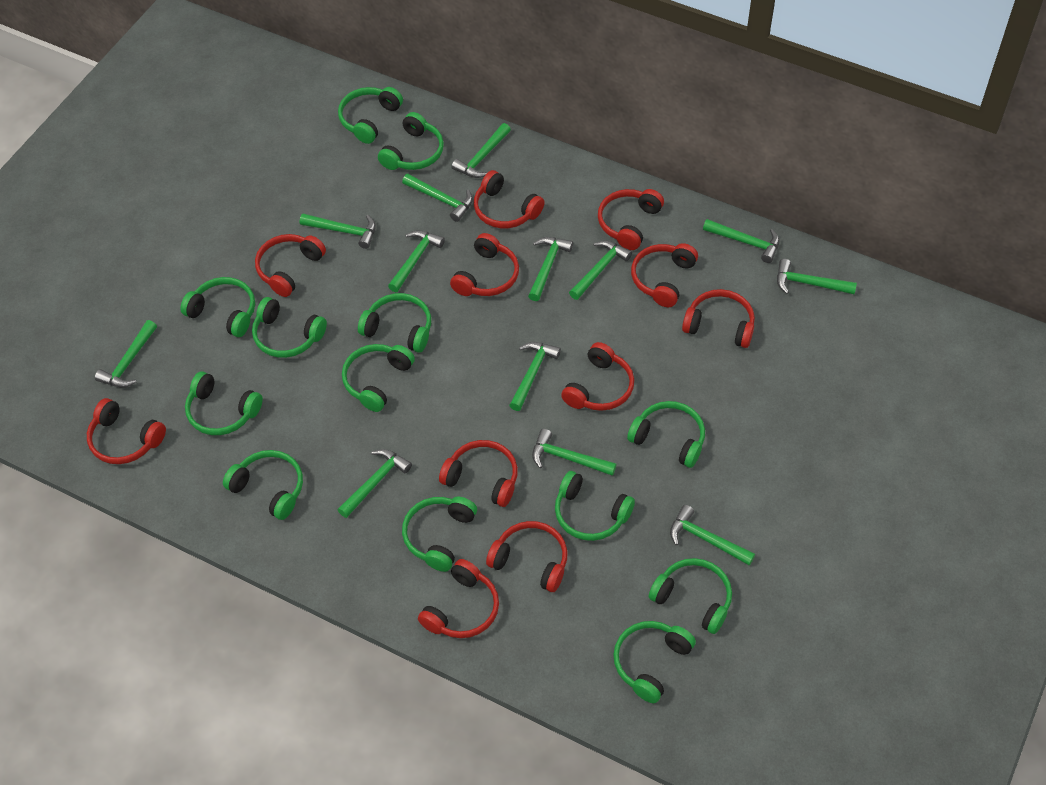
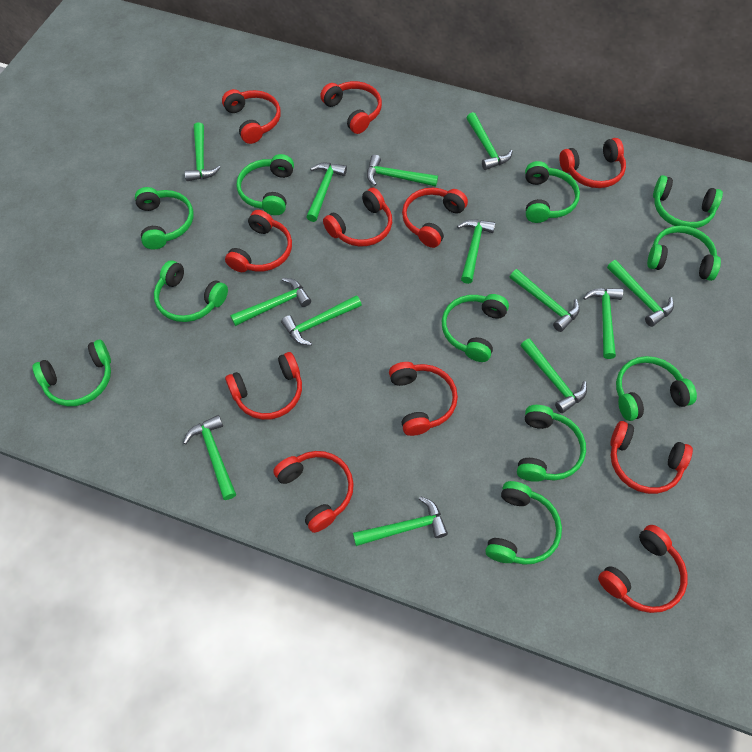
green headphones: [180,277,255,337] [185,372,263,435] [223,450,303,520] [252,297,327,358] [338,87,403,144] [342,344,415,412] [358,293,431,352] [378,112,444,170] [402,496,477,572] [555,471,635,541] [613,621,696,703] [627,401,705,468] [649,558,732,634] = 13 -> [32,340,111,406] [135,187,194,250] [154,260,228,322] [237,154,294,215] [442,294,509,362] [485,481,562,565] [517,405,586,482] [525,161,580,223] [616,356,697,421] [647,226,721,281] [653,175,723,228] = 11

